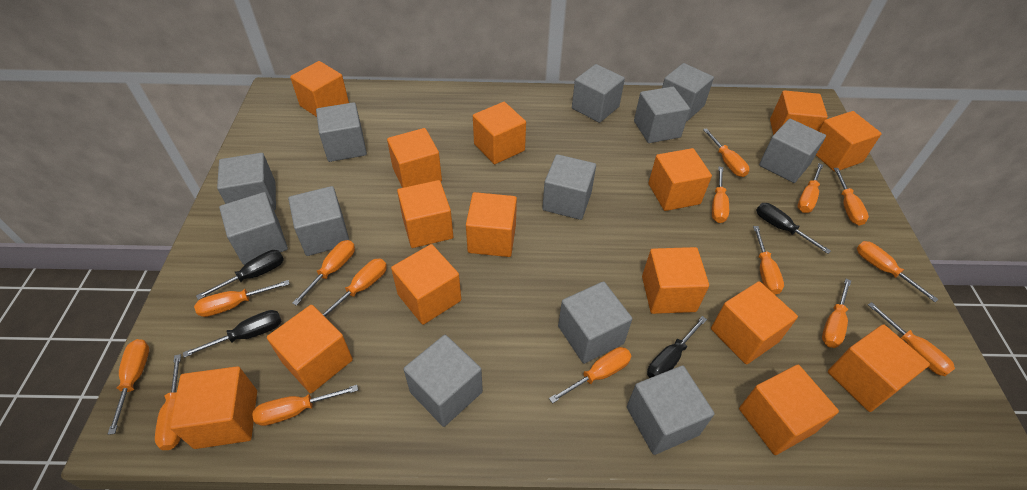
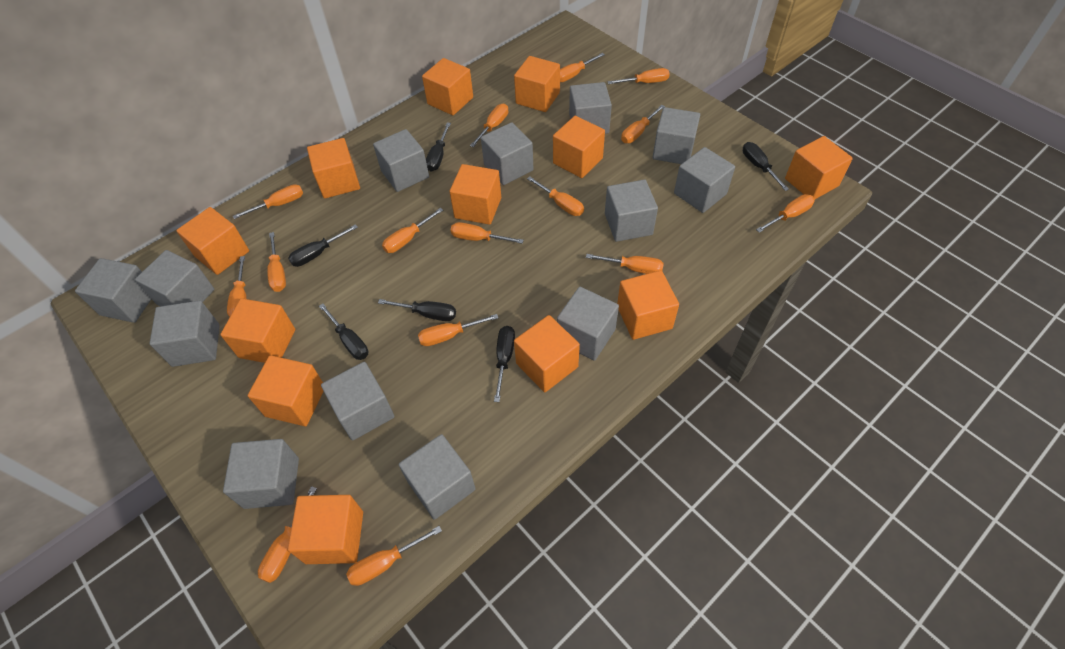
black screwdriver: [183,310,282,358] [196,250,284,300] [647,316,707,378] [756,203,831,254] = 4 -> [288,224,358,267] [319,304,368,360] [378,299,456,321] [426,122,451,171] [494,326,515,402] [743,142,789,191] = 6
grey cube: [217,153,276,210] [219,192,288,265] [288,186,349,256] [316,102,367,162] [404,335,483,427] [542,154,596,220] [558,281,632,364] [572,64,625,123] [627,365,715,455] [634,87,690,143] [662,63,714,121] [759,118,826,183] = 12 -> [75,258,151,323] [135,250,214,306] [150,301,220,367] [223,439,299,509] [321,362,395,441] [373,129,429,192] [399,434,476,520] [481,122,533,185] [557,287,619,361] [569,82,612,134] [605,180,658,242] [653,107,700,164] [674,147,735,213] = 13
orange cube: [169,366,257,449] [267,305,353,393] [290,61,349,117] [387,128,442,188] [391,244,461,325] [397,180,453,248] [466,192,517,257] [473,102,526,164] [642,247,709,314] [648,148,712,211] [711,281,798,364] [739,365,839,455] [770,90,828,135] [816,111,882,172] [828,324,930,412] = 15 -> [176,207,249,275] [220,298,295,363] [248,355,324,426] [288,495,363,564] [307,138,360,198] [422,58,473,115] [449,164,501,225] [514,56,560,112] [514,315,580,392] [553,116,605,178] [617,270,679,340] [785,136,853,199] = 12

